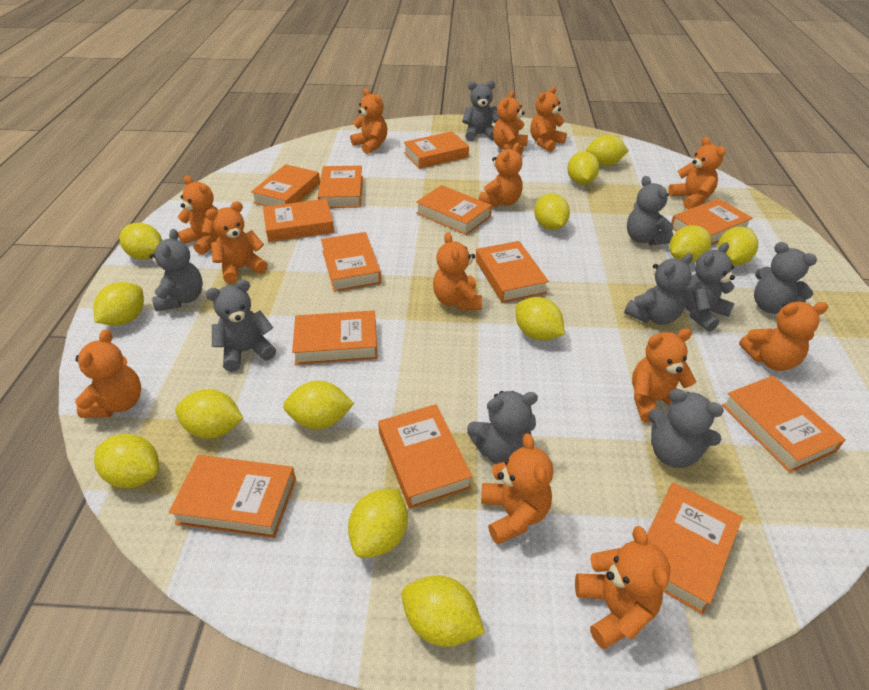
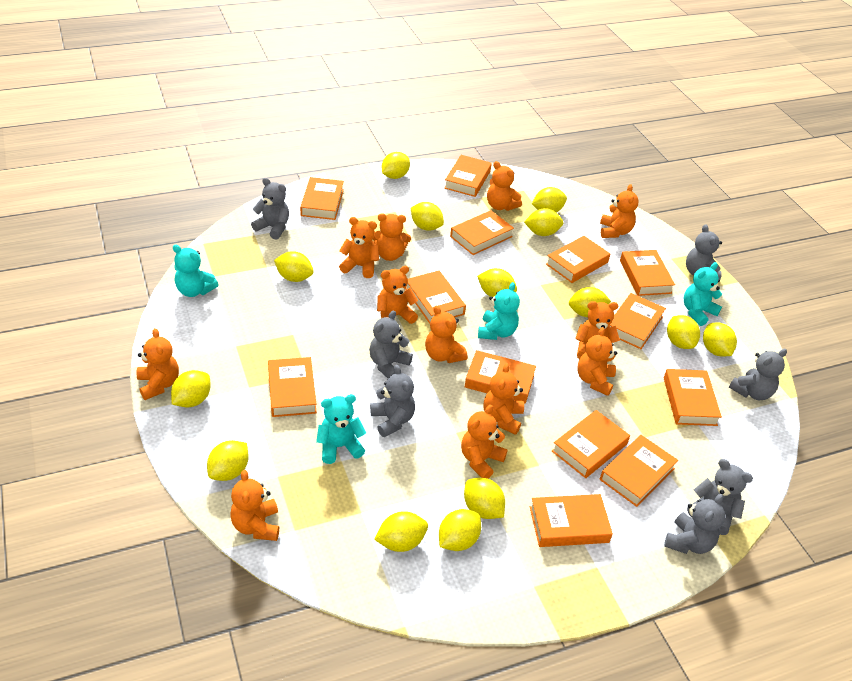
grey teddy bear: [149,229,203,311] [206,279,276,372] [462,81,500,141] [467,391,538,464] [624,253,693,325] [627,176,674,245] [648,389,724,468] [684,242,735,332] [754,242,817,314] = 9 -> [251,178,289,240] [369,311,413,378] [370,365,415,437] [664,494,725,554] [686,224,722,280] [687,459,753,535] [729,349,787,400] = 7
orange teddy bear: [75,329,141,418] [177,176,219,255] [206,201,268,284] [350,88,387,154] [433,232,482,310] [479,143,523,207] [481,433,553,545] [493,91,528,155] [530,87,567,152] [575,526,670,649] [632,328,696,423] [668,137,725,210] [739,302,828,371] = 13 -> [137,328,179,400] [230,470,279,541] [339,217,379,278] [372,213,411,261] [377,266,418,324] [425,305,467,363] [461,405,508,479] [484,363,524,435] [487,161,522,211] [575,301,620,362] [577,327,617,396] [600,184,639,238] = 12
turquoise teddy bear: none = 0 -> [173,245,219,297] [316,394,366,464] [478,282,520,340] [683,262,722,326] = 4
yellow lemon: [94,282,144,326] [94,434,159,488] [119,222,162,260] [175,389,243,439] [283,381,354,429] [348,489,408,558] [402,575,485,647] [516,297,565,341] [534,193,570,230] [567,151,599,185] [586,135,629,166] [669,225,712,263] [718,227,758,265] = 13 -> [171,370,211,408] [207,440,249,481] [274,251,314,282] [374,511,428,552] [382,152,410,179] [411,202,444,231] [439,509,481,551] [464,478,505,519] [477,268,517,297] [524,208,564,236] [532,187,567,213] [569,287,611,317] [667,315,700,349] [703,323,737,357] = 14

